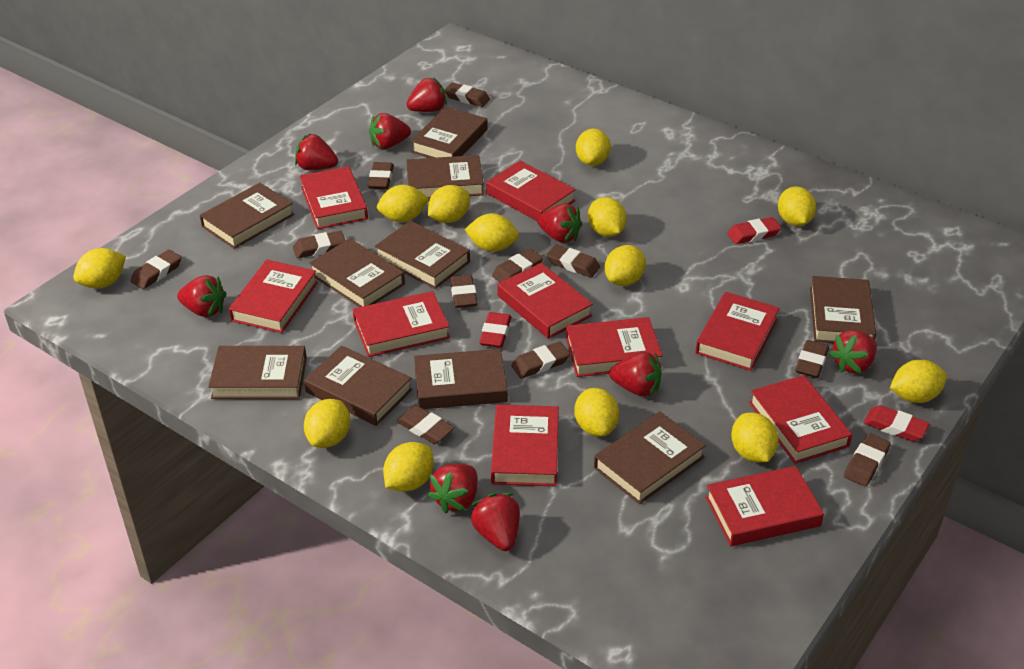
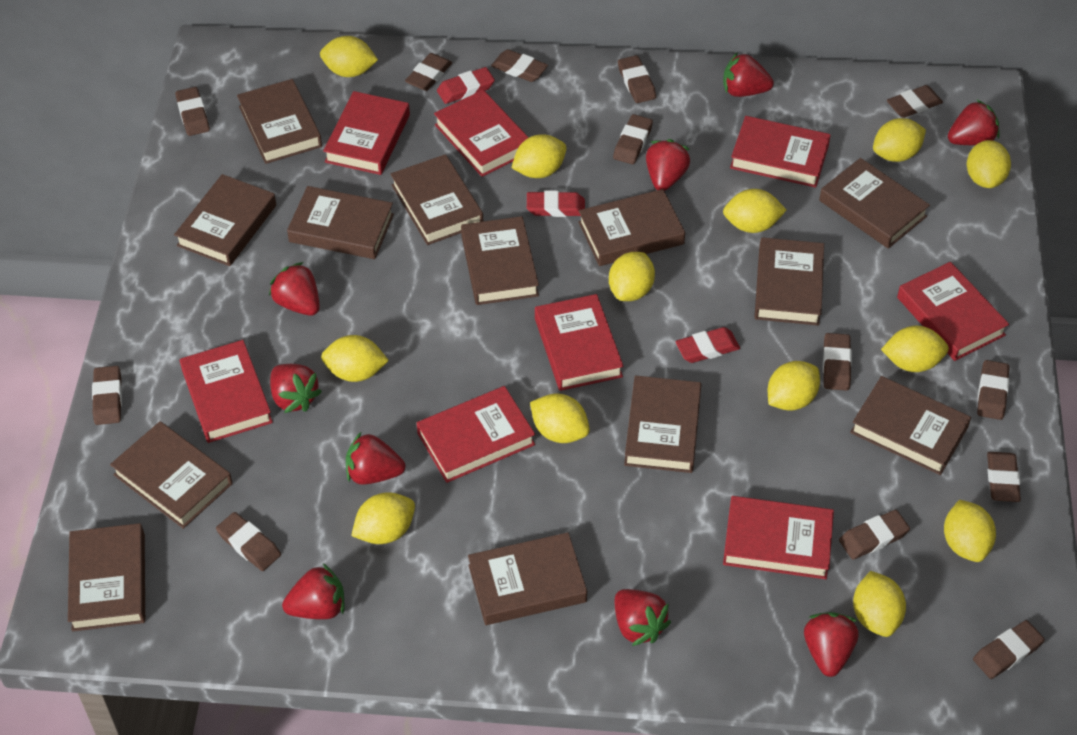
brown book: [200,183,294,249] [208,346,307,399] [304,345,412,426] [309,239,405,307] [375,221,470,289] [406,155,484,199] [411,107,487,158] [414,349,508,409] [594,411,706,504] [810,276,876,343] = 10 -> [68,523,145,632] [110,421,232,529] [174,174,276,266] [237,79,322,164] [287,186,394,259] [390,154,483,245] [461,216,539,305] [468,532,587,625] [578,189,685,266] [624,375,701,473] [755,237,824,326] [819,158,930,249] [850,376,971,475] = 13
brown eraser: [130,249,182,289] [293,231,346,258] [368,162,394,189] [396,405,455,444] [444,82,490,107] [450,275,478,308] [492,248,543,282] [511,342,570,378] [547,244,600,278] [795,340,829,378] [844,433,891,487] = 11 -> [92,366,122,425] [175,87,210,136] [216,512,281,571] [405,53,452,91] [491,49,548,82] [613,114,653,164] [618,55,656,103] [823,333,852,391] [839,510,910,560] [887,85,943,118] [973,620,1045,679] [977,360,1009,420] [987,452,1021,502] = 13
red book: [229,260,318,333] [300,166,368,229] [353,291,450,357] [486,161,576,221] [491,404,559,486] [497,263,593,339] [566,317,663,377] [695,292,780,371] [705,466,824,546] [749,375,852,464] = 10 -> [180,340,273,443] [323,91,410,175] [417,386,535,483] [434,90,529,177] [535,294,624,391] [723,496,834,579] [730,116,831,188] [897,262,1009,361] = 8

